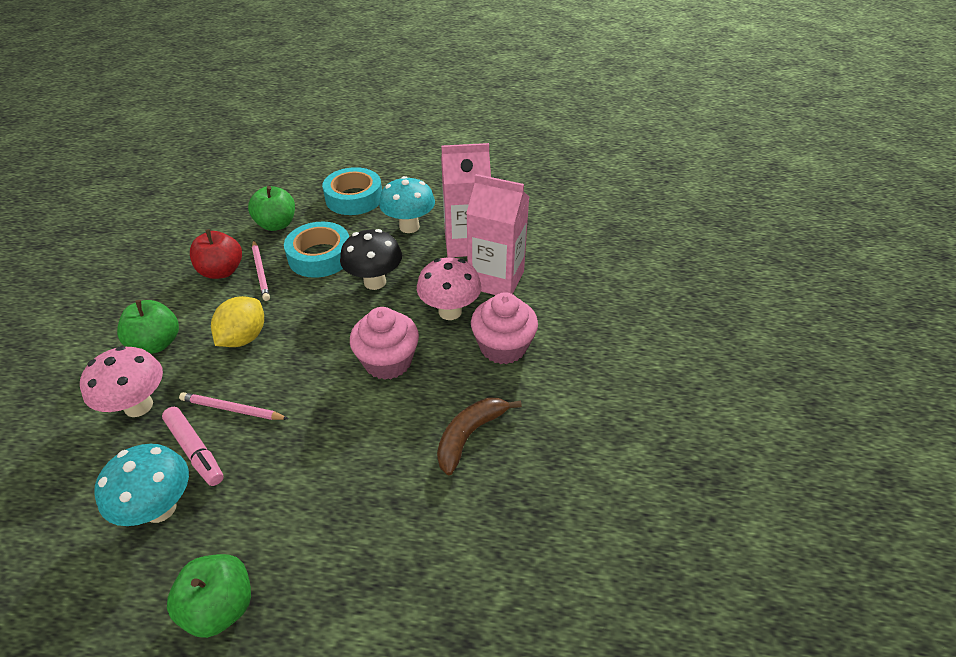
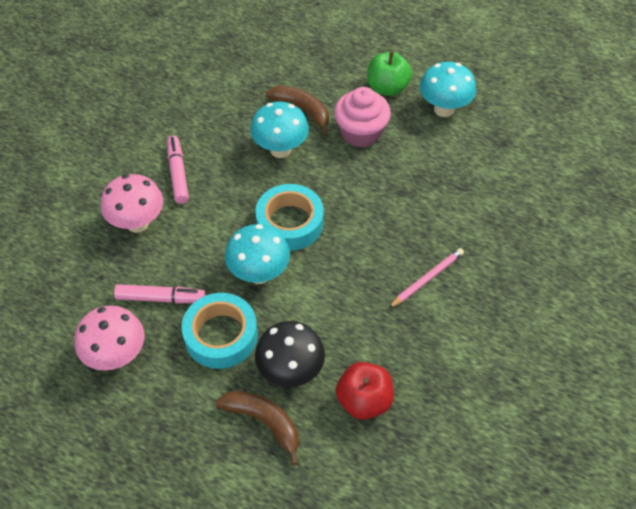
brown banana: [437,398,522,475] = 1 -> [216,391,299,466] [266,85,329,135] = 2
green apple: [117,300,179,353] [167,554,251,638] [248,186,295,231] = 3 -> [367,51,412,96] = 1
pink carton: [441,143,491,257] [466,174,529,295] = 2 -> none = 0
pink cupcake: [350,307,419,380] [471,292,538,364] = 2 -> [334,87,391,147] = 1
pink marker: [162,407,224,486] = 1 -> [114,284,205,304] [167,136,189,204] = 2
pink pencil: [179,392,289,420] [252,240,270,301] = 2 -> [389,248,464,308] = 1
turquoise mushroom: [94,444,189,526] [379,176,435,233] = 2 -> [225,224,290,284] [250,102,309,158] [420,62,476,117] = 3
yellow lemon: [211,296,264,347] = 1 -> none = 0

